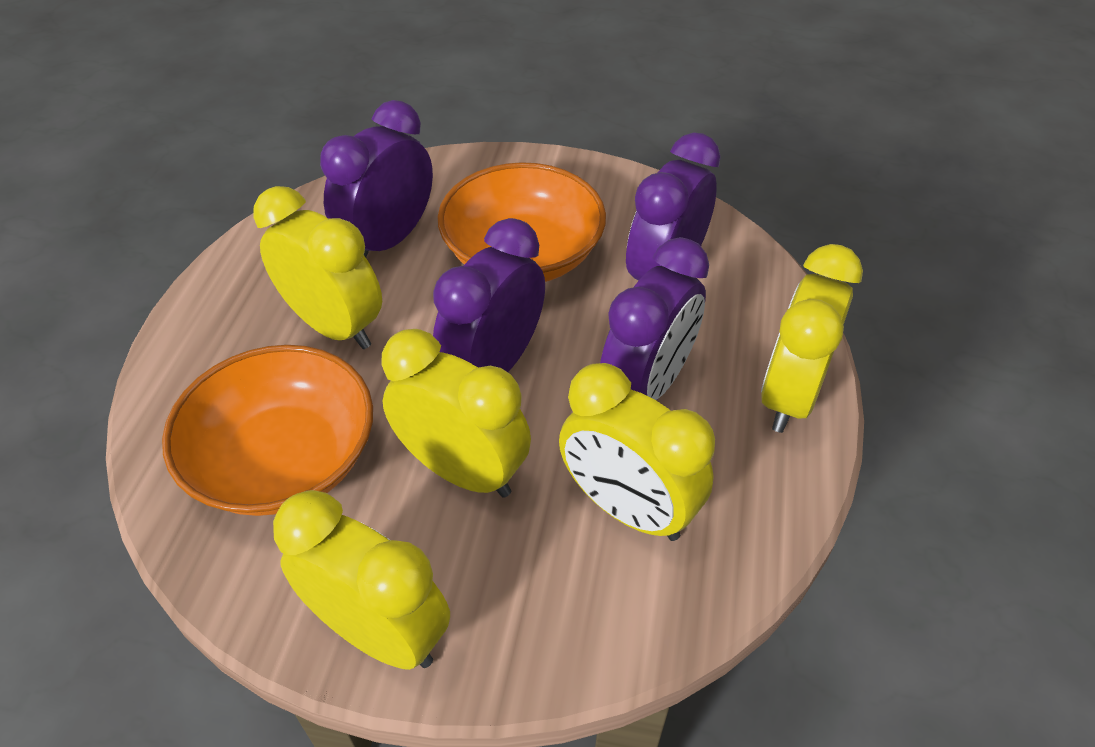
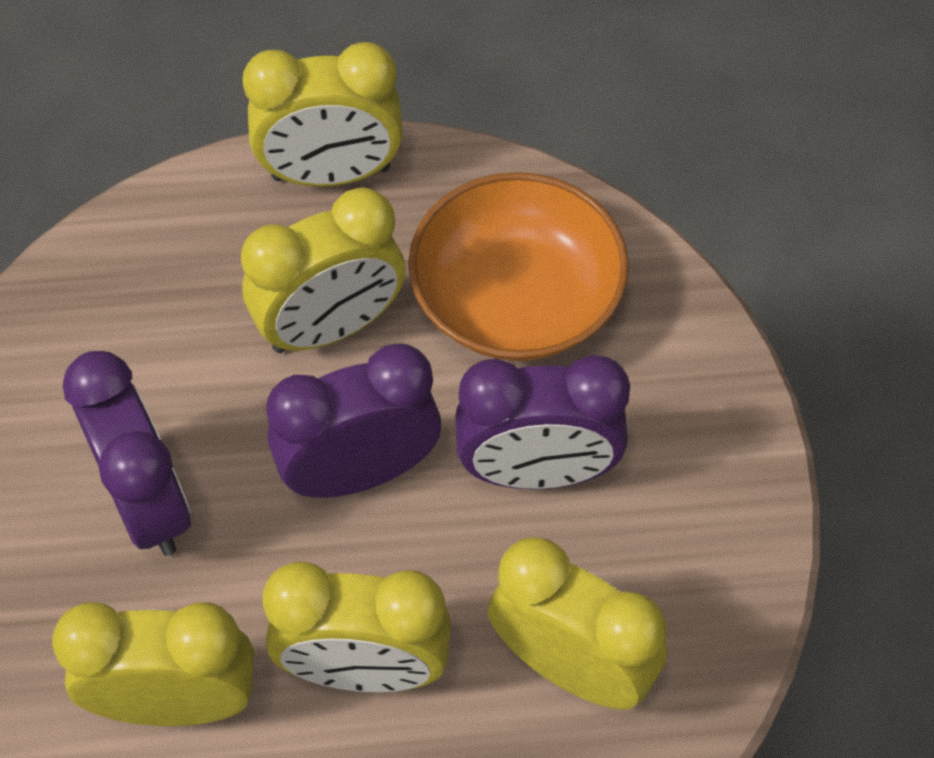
orange bowl: [162,345,373,516] [438,162,606,282] = 2 -> [408,172,629,361] = 1
purple clock: [320,100,433,257] [433,218,545,372] [600,237,709,401] [626,132,721,280] = 4 -> [63,351,191,556] [266,344,441,498] [455,355,630,489] = 3

